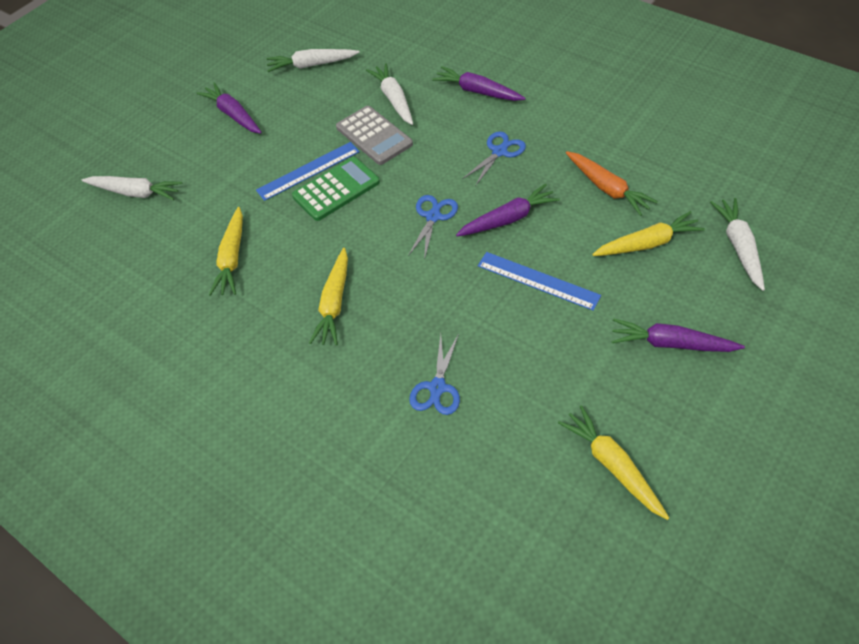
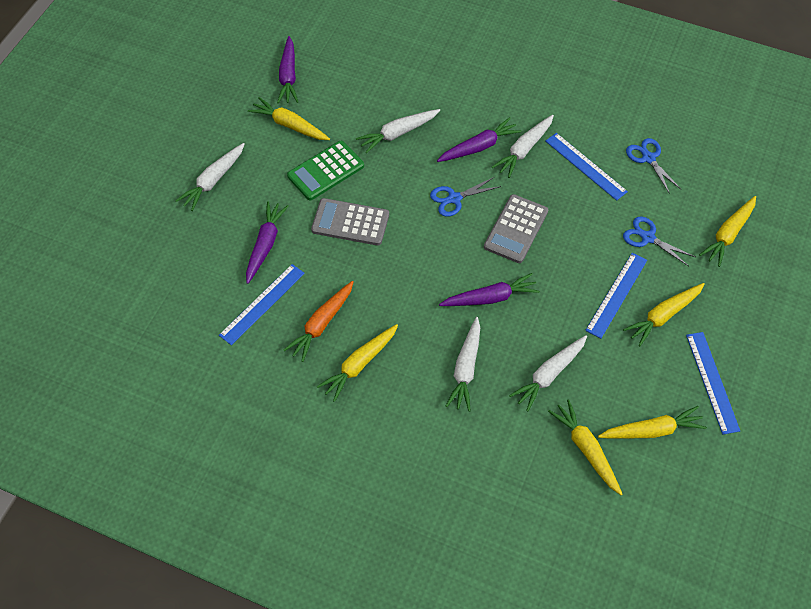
blue ruler: [256,142,360,201] [478,252,601,311] = 2 -> [219,264,305,345] [545,133,628,201] [585,253,647,339] [686,332,740,434] = 4
grey calculator: [336,106,413,165] = 1 -> [311,198,389,246] [484,194,548,263] = 2
white carrot: [82,176,182,200] [267,49,360,72] [366,63,413,125] [710,198,765,291] = 4 -> [175,143,245,211] [356,109,440,153] [446,317,480,411] [492,115,554,178] [509,335,587,412] = 5
yellow carrot: [209,207,243,296] [309,248,348,345] [558,405,669,520] [592,211,705,256] = 4 -> [248,97,330,140] [317,324,398,402] [548,399,622,495] [598,406,707,439] [623,283,705,346] [699,196,756,267] = 6

